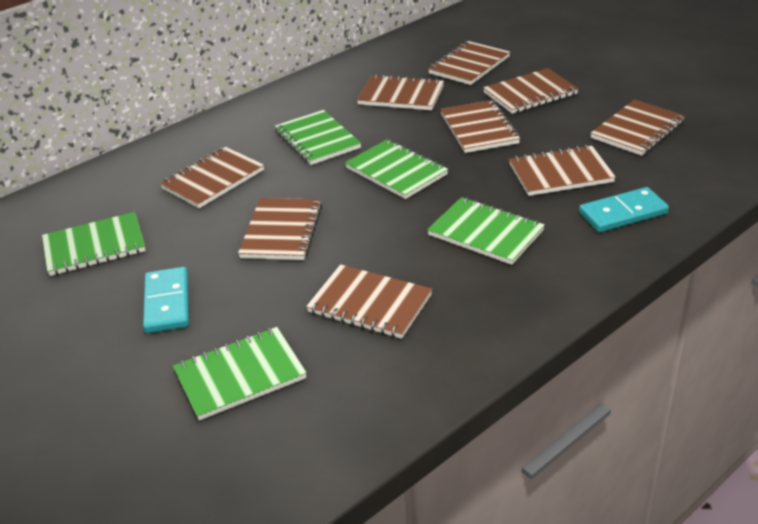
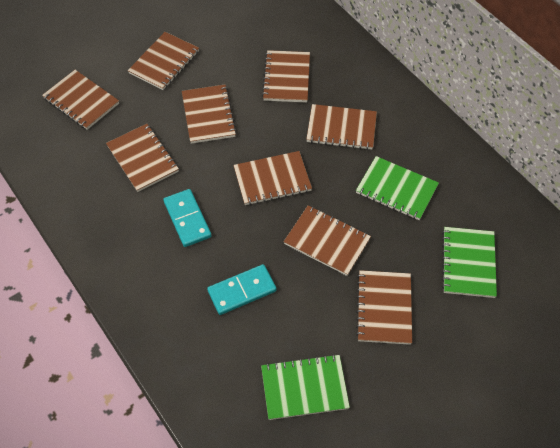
green notebook: [42,212,146,276] [173,327,307,421] [275,110,361,165] [345,139,448,199] [427,197,545,265] = 5 -> [261,354,350,420] [356,156,439,220] [442,227,497,298] = 3

